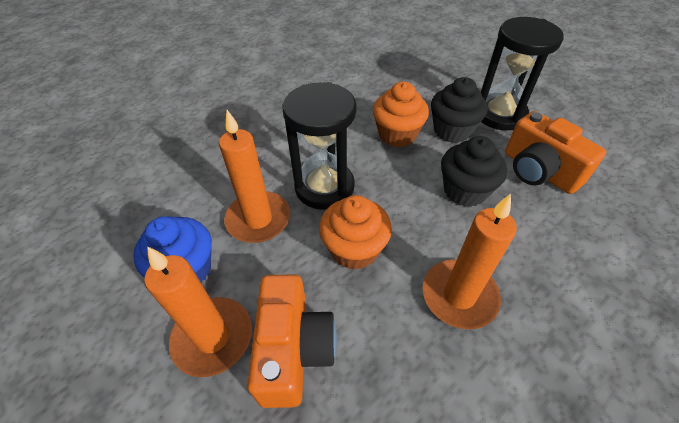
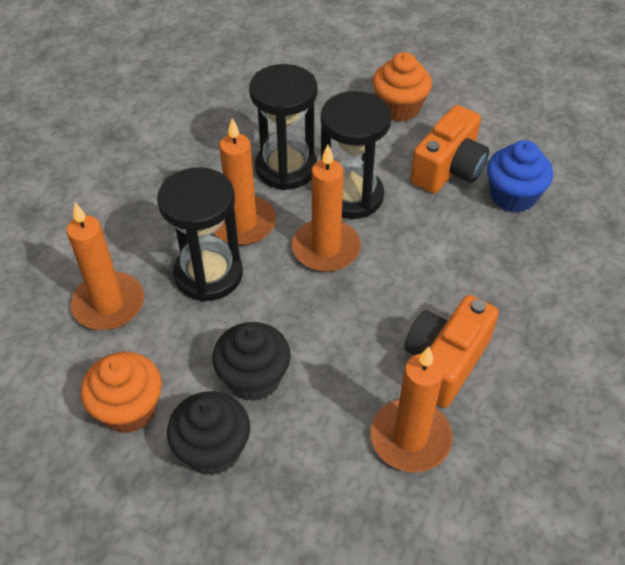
black hourglass: [282,82,357,210] [481,17,564,130] = 2 -> [157,167,243,302] [249,64,318,190] [321,91,392,219] = 3
orange candle: [144,246,252,377] [219,110,290,243] [422,194,517,329] = 3 -> [67,203,144,330] [214,118,276,245] [292,145,361,272] [370,346,452,472] = 4

